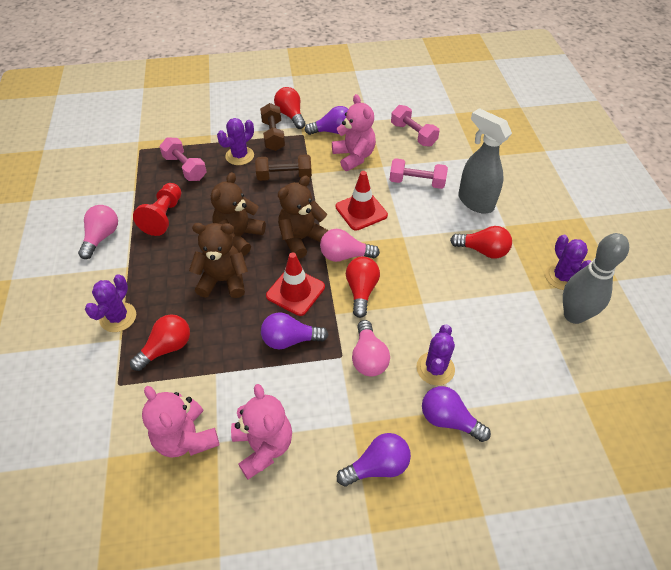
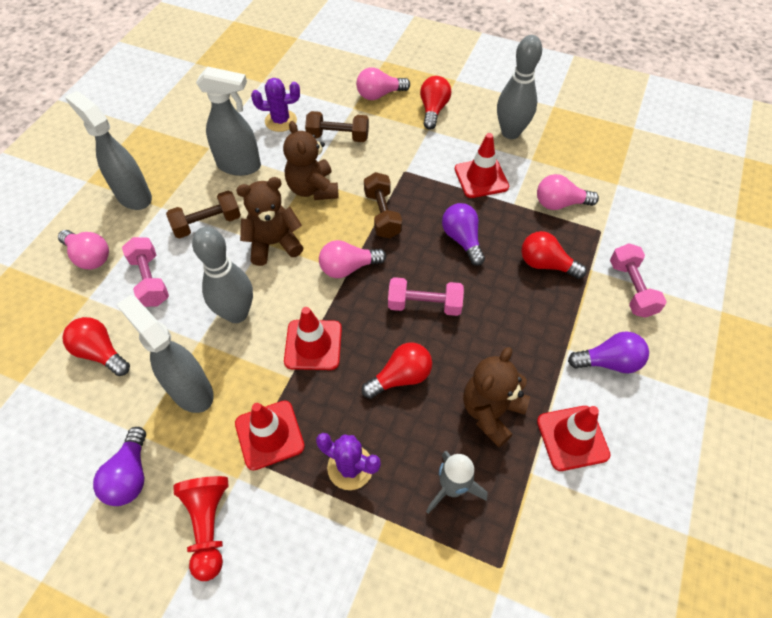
brown dumbbell: [255,154,312,181] [260,103,285,151] = 2 -> [166,191,241,239] [305,111,369,142] [364,172,402,238] = 3
grey bowling pin: [563,233,629,324] = 1 -> [192,227,253,323] [497,35,542,139] = 2
grey rocket: none = 0 -> [426,451,488,514] = 1
grey spray bottle: [458,108,512,213] = 1 -> [65,91,152,210] [116,295,214,413] [196,67,261,176] = 3
pink light bulb: [78,205,118,259] [320,229,380,262] [352,320,390,376] = 3 -> [58,230,109,269] [319,240,386,278] [356,67,410,100] [537,174,599,210] = 4
pink teddy bear: [142,386,219,458] [231,384,292,479] [332,94,376,171] = 3 -> none = 0
purple cactus: [85,274,136,332] [217,118,254,165] [416,324,455,385] [545,235,591,290] = 4 -> [251,78,300,132] [316,433,381,490] = 2
purple light bulb: [261,312,328,349] [305,106,348,135] [337,433,411,487] [422,386,491,442] = 4 -> [93,427,146,506] [442,203,485,266] [568,331,649,373] = 3
red traffic cone: [266,252,325,316] [336,171,388,231] = 2 -> [235,400,305,471] [284,307,342,370] [455,133,509,198] [537,406,611,471] = 4

